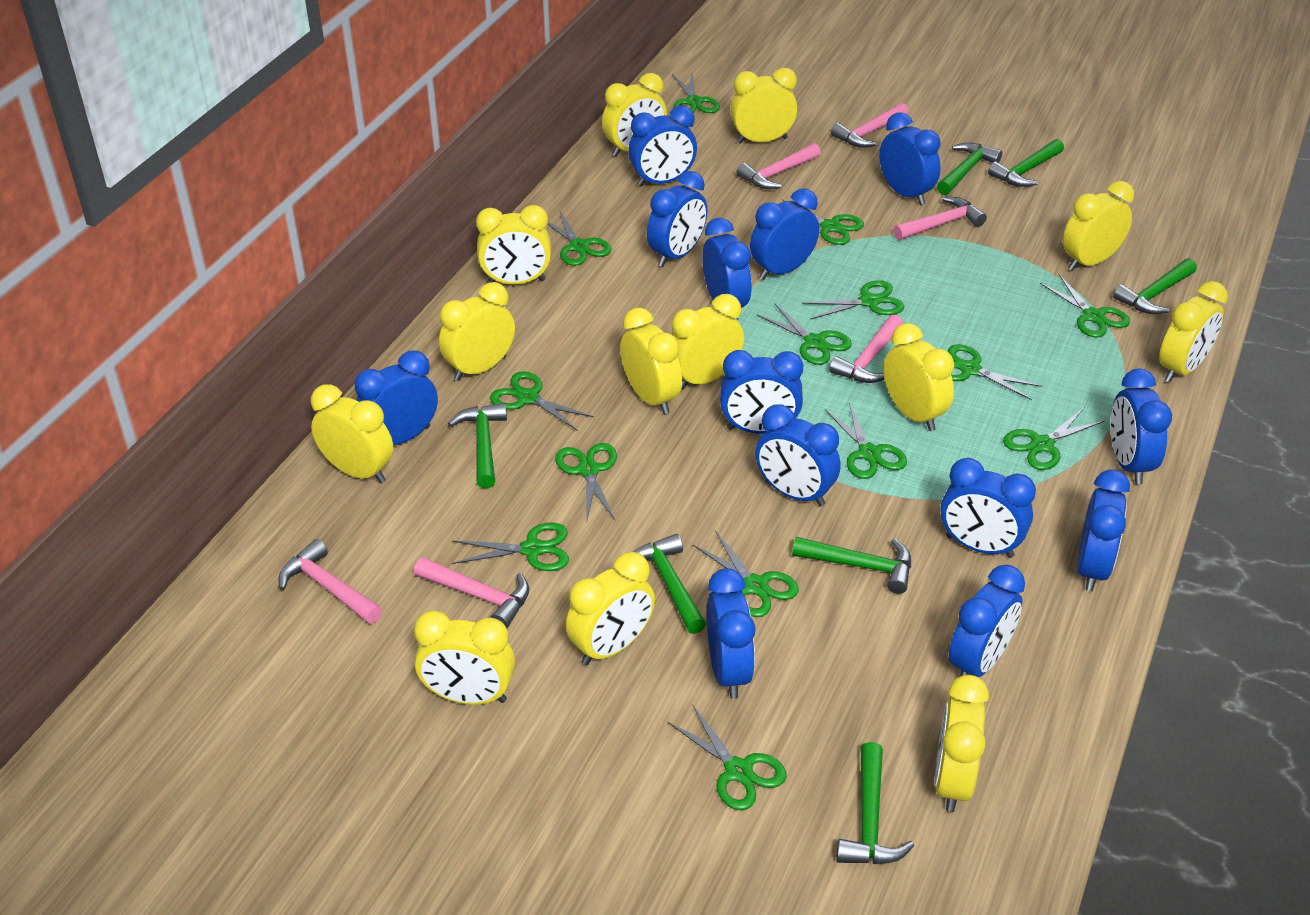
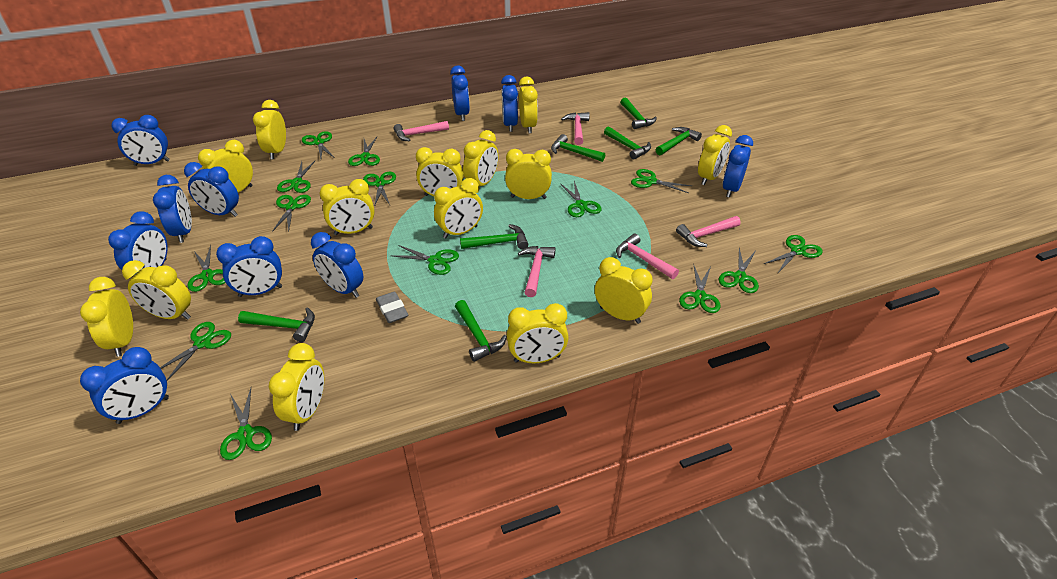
blue clock: [355,350,438,445] [628,106,697,187] [647,171,707,267] [702,218,751,320] [707,568,755,699] [720,350,803,434] [750,188,819,280] [755,404,841,507] [879,112,941,205] [940,458,1036,558] [948,565,1025,677] [1077,470,1130,591] [1110,369,1172,484] = 13 -> [80,347,169,424] [108,211,168,275] [111,115,170,166] [153,175,192,243] [184,162,239,217] [216,236,282,297] [311,232,363,298] [450,65,470,121] [501,75,518,132] [723,135,753,198] = 10
grey eraser: none = 0 -> [376,291,408,323] = 1
pink hammer: [279,539,382,624] [414,557,529,628] [737,143,821,189] [829,314,903,383] [831,103,909,148] [893,197,987,240] = 6 -> [394,121,449,141] [518,246,555,297] [561,112,589,145] [616,234,679,279] [676,216,741,247] = 5
yellow clock: [311,384,393,483] [414,611,515,705] [439,282,515,381] [476,205,552,285] [566,552,655,665] [602,73,667,157] [620,308,682,415] [672,294,744,390] [730,68,798,144] [884,323,954,431] [934,675,989,812] [1063,181,1134,271] [1159,281,1228,383] = 13 -> [80,277,133,357] [122,260,191,320] [198,140,253,192] [253,100,286,159] [269,343,324,431] [320,179,375,235] [416,147,464,196] [434,178,483,239] [463,130,499,186] [505,149,552,199] [507,303,569,363] [519,77,538,133] [595,257,653,324] [698,125,732,185] = 14

